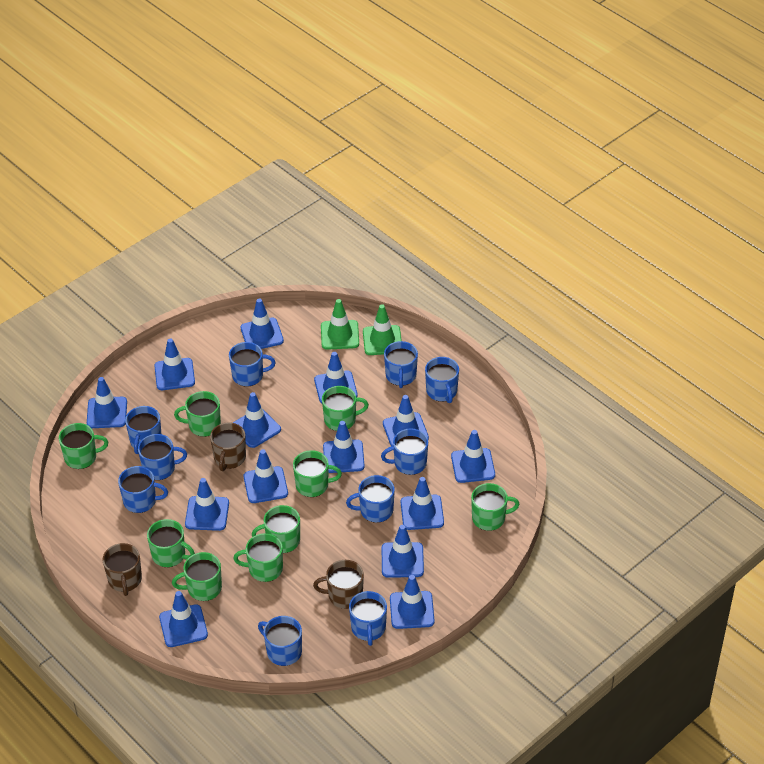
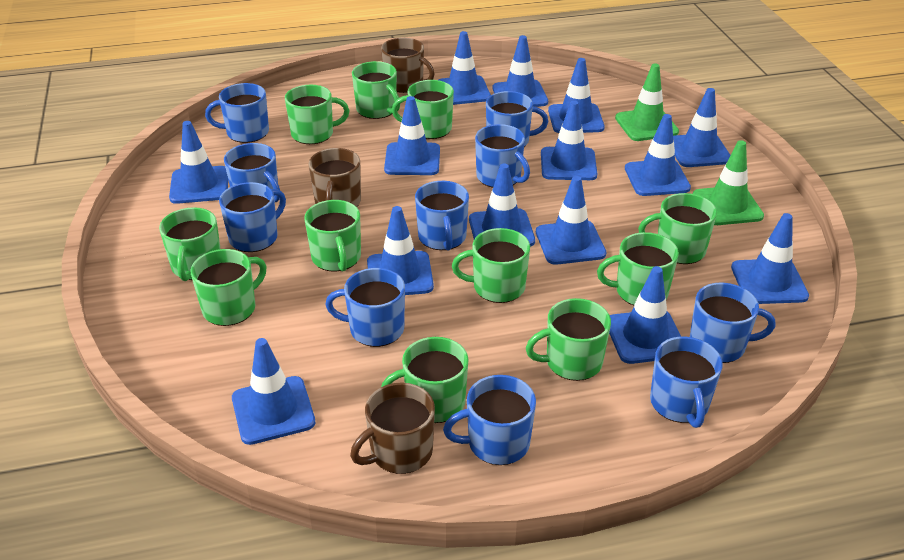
green mug: [59,423,108,469] [147,519,195,567] [172,552,222,601] [174,391,221,437] [233,533,283,582] [252,505,300,553] [293,450,342,497] [322,386,369,431] [471,483,520,531] = 9 -> [159,207,221,281] [191,249,266,326] [285,85,350,144] [304,200,361,272] [352,61,400,119] [381,337,469,423] [392,80,454,139] [452,228,530,303] [526,298,611,381] [597,232,679,306] [638,193,717,264] = 11

